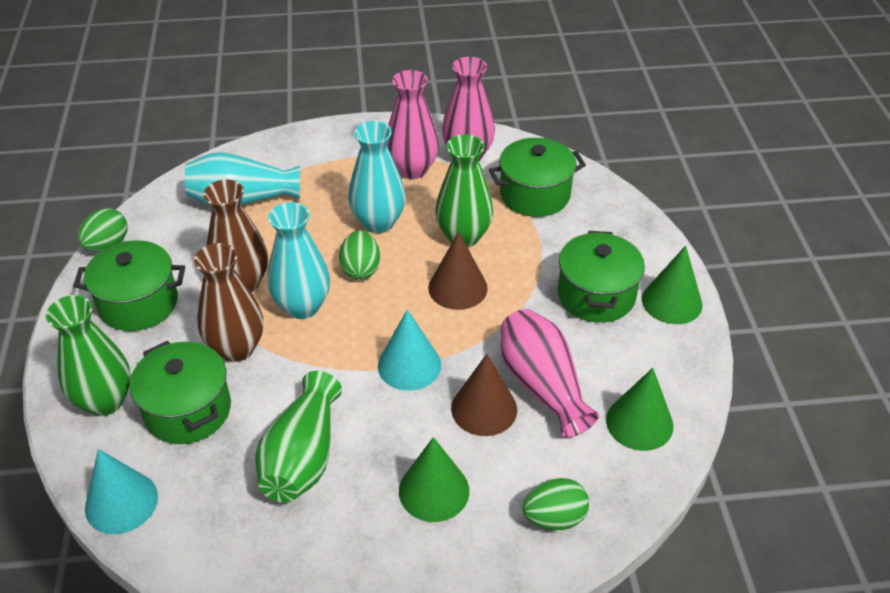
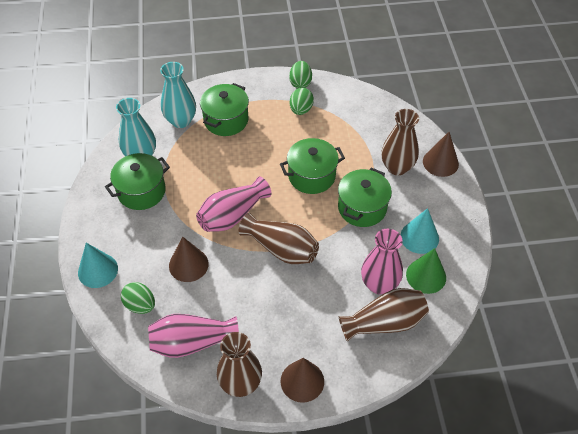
brown cone: [428,232,488,310] [451,354,517,436] = 2 -> [169,236,209,282] [281,358,324,403] [423,132,459,177] = 3
brown vase: [194,243,263,362] [203,180,268,293] = 2 -> [217,332,262,397] [239,213,319,264] [339,288,429,342] [381,109,419,176] = 4
green cone: [399,437,469,522] [606,368,673,451] [642,246,702,324] = 3 -> [406,248,446,294] = 1
green vase: [46,295,131,416] [255,371,342,503] [435,134,493,247] = 3 -> none = 0
turquoise vase: [185,152,300,206] [268,202,330,319] [348,121,406,233] = 3 -> [116,98,156,156] [160,62,196,128] = 2

